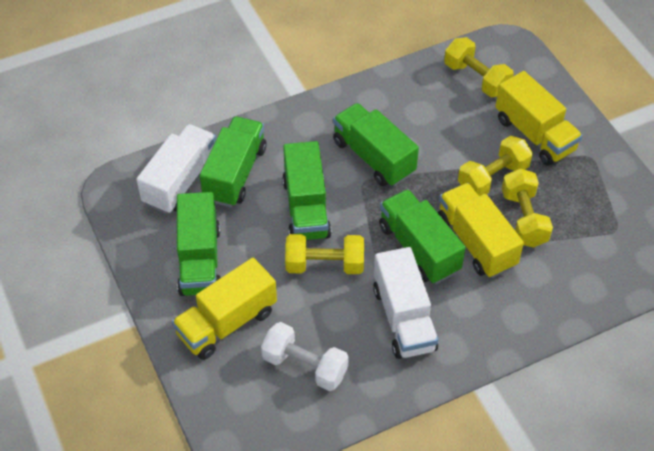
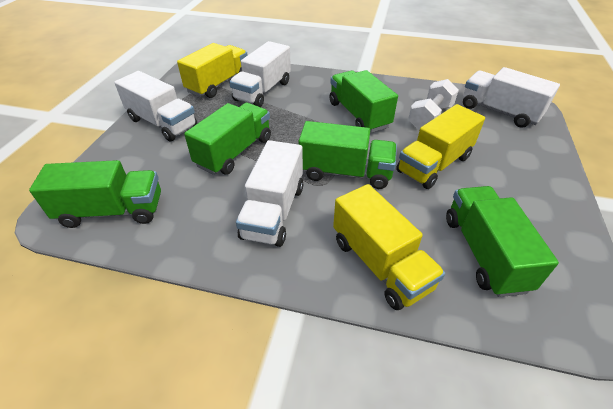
white truck: [136,124,216,214] [373,247,438,359] = 2 -> [114,71,197,141] [229,41,291,107] [236,140,303,247] [463,67,560,128] = 4
yellow dumbbell: [285,234,364,274] [444,37,514,97] [458,136,533,196] [502,168,553,248] = 4 -> none = 0

